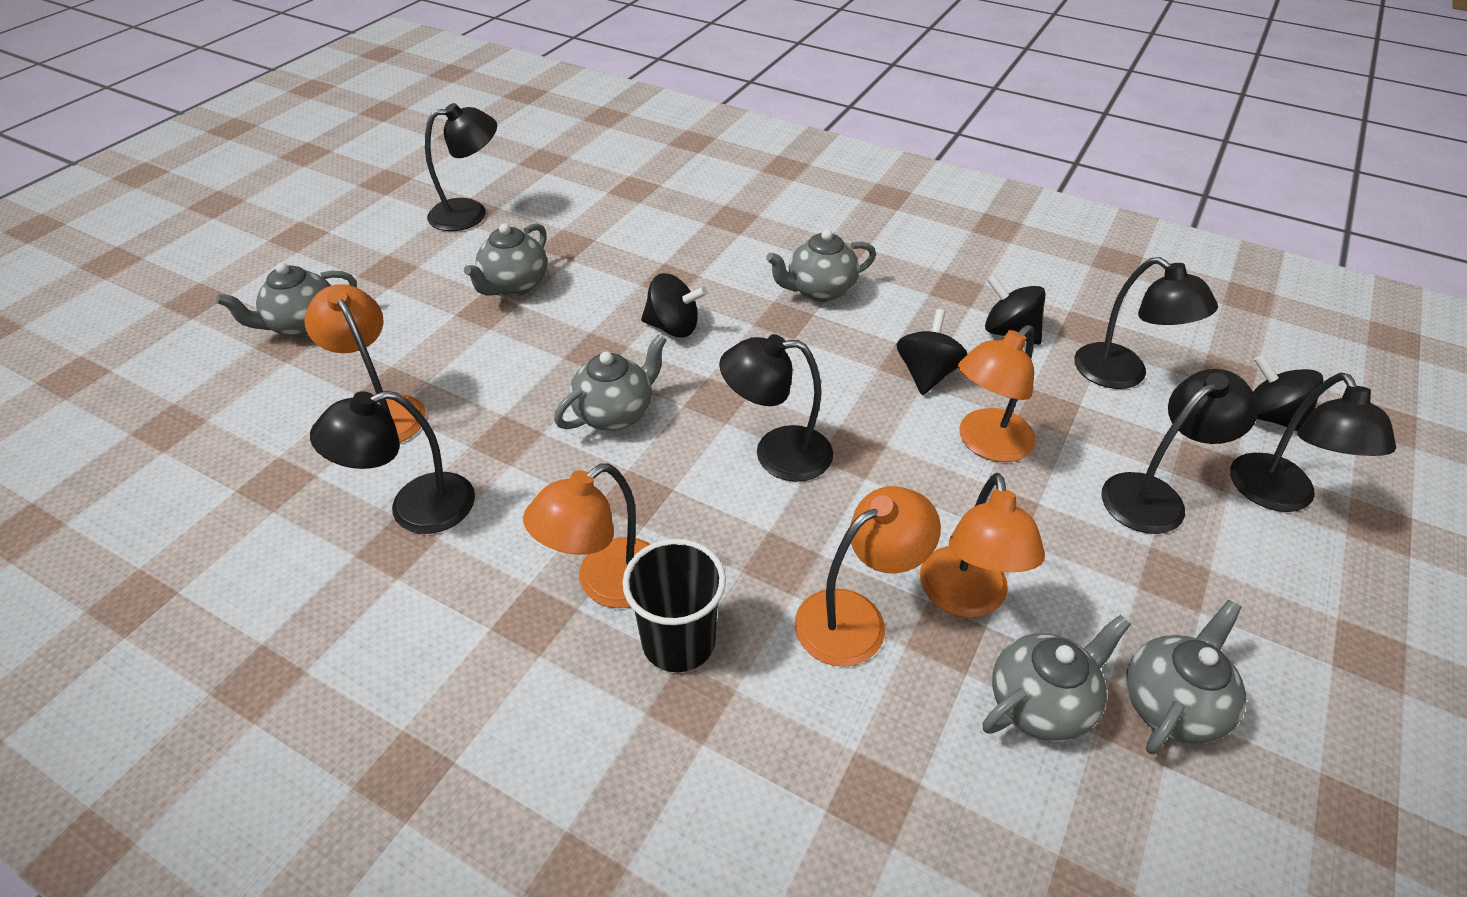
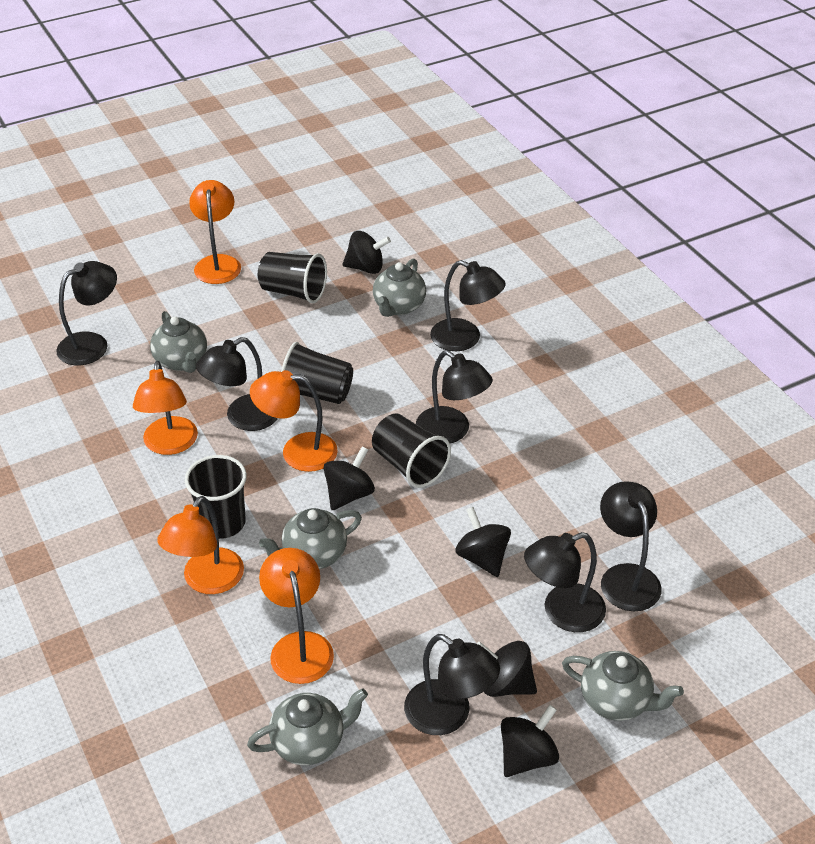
black cup: [622,539,726,672] = 1 -> [185,455,247,539] [258,252,327,303] [281,342,353,404] [372,413,451,488] = 4
black lamp: [310,391,475,534] [425,103,497,231] [719,334,833,482] [1074,257,1218,389] [1101,369,1259,534] [1230,373,1396,512] = 6 -> [56,261,117,365] [196,337,278,431] [404,634,500,735] [416,350,493,444] [430,260,506,351] [524,532,606,632] [600,481,661,611] = 7
black spinning top: [641,273,708,337] [897,309,967,395] [985,275,1046,345] [1253,354,1323,431] = 4 -> [324,446,375,510] [342,231,391,274] [455,507,511,577] [477,641,537,697] [501,705,559,777] = 5
grey teapot: [216,263,357,338] [464,223,548,296] [554,334,667,431] [766,229,876,302] [983,615,1131,742] [1126,600,1246,754] = 6 -> [150,311,207,373] [247,688,368,765] [259,508,362,569] [373,258,426,317] [562,651,684,721] = 5

